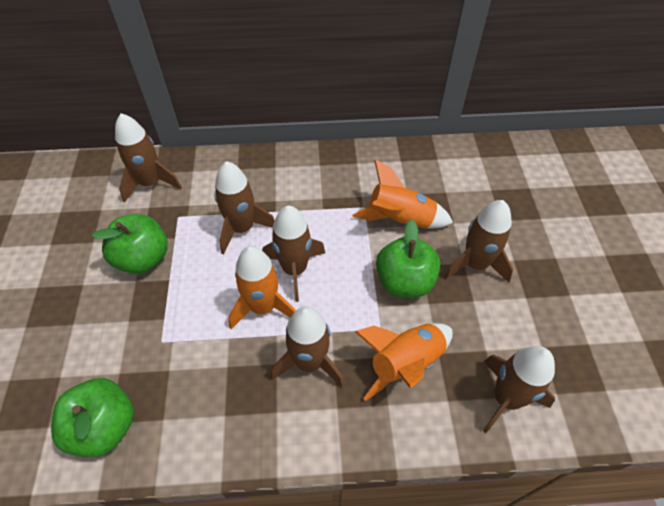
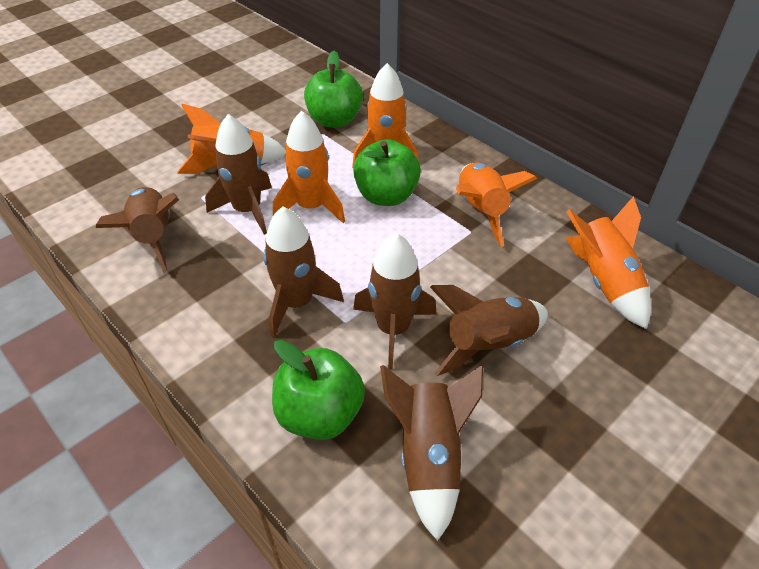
orange rocket: [228,246,296,329] [352,160,453,229] [355,323,453,401] = 3 -> [177,104,286,174] [273,111,345,223] [352,63,419,168] [456,162,537,247] [565,196,651,329] = 5

